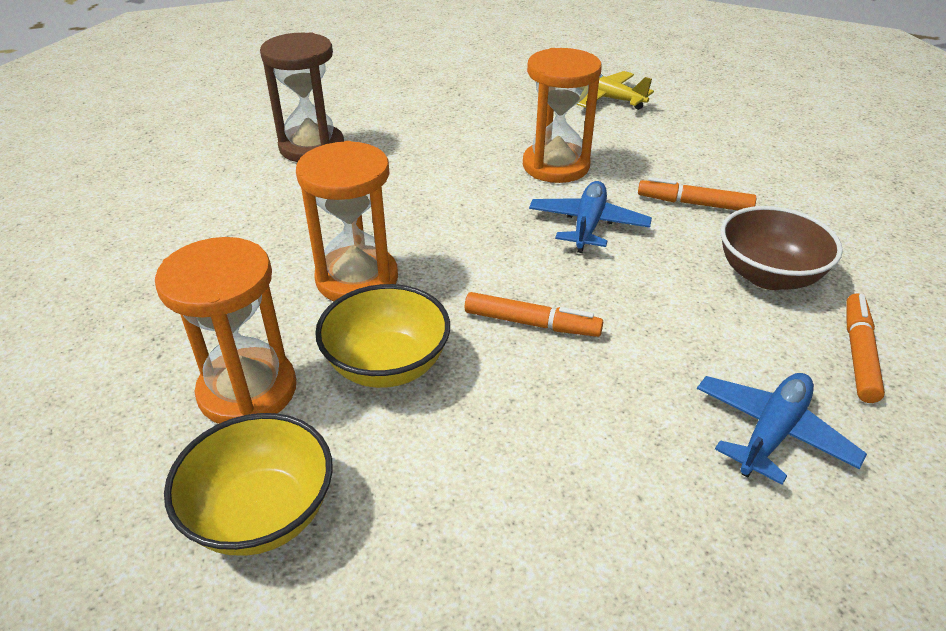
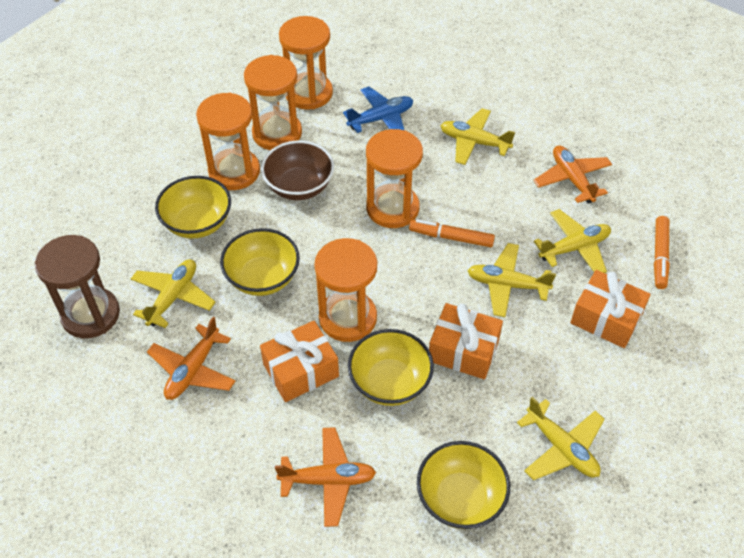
blue plane: [529,181,652,253] [697,373,867,485] = 2 -> [343,86,413,133] = 1
orange gift: none = 0 -> [260,321,339,402] [429,303,503,379] [570,270,651,348] = 3
orange hourglass: [155,237,296,424] [296,141,398,301] [523,48,602,183] = 3 -> [196,93,260,190] [244,55,302,150] [279,16,333,110] [314,238,377,342] [366,129,423,228] = 5
orange marker: [465,292,603,337] [638,177,756,210] [846,294,885,403] = 3 -> [409,219,495,247] [654,216,670,289] = 2
orange plane: none = 0 -> [147,317,236,400] [275,427,376,527] [533,145,612,204] = 3
yellow bowl: [164,413,333,556] [315,284,450,388] = 2 -> [155,176,231,239] [220,228,300,296] [348,329,434,406] [417,441,510,529] = 4
yellow plane: [576,71,654,110] = 1 -> [131,259,216,328] [440,108,515,165] [467,243,556,317] [517,397,605,480] [534,209,611,273] = 5

